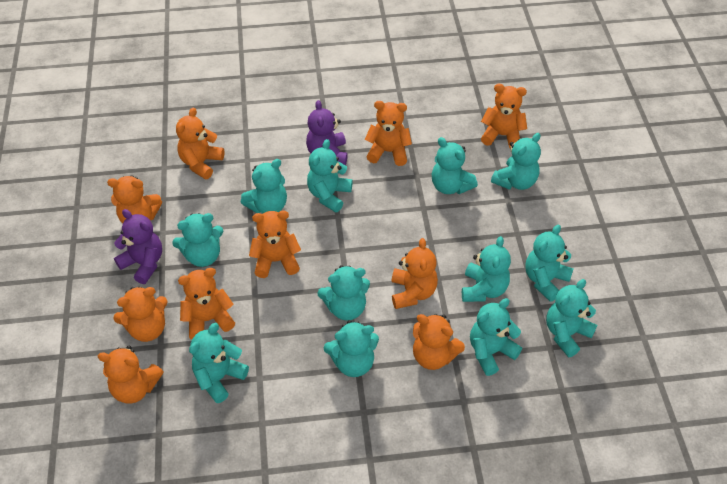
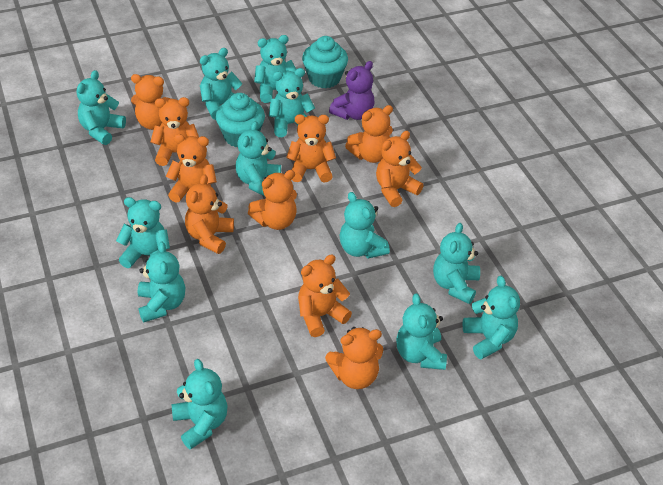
purple teddy bear: [114,209,162,284] [306,100,348,165] = 2 -> [329,61,374,120] = 1
turquoise cupcake: none = 0 -> [216,93,265,147] [302,36,348,88] = 2

